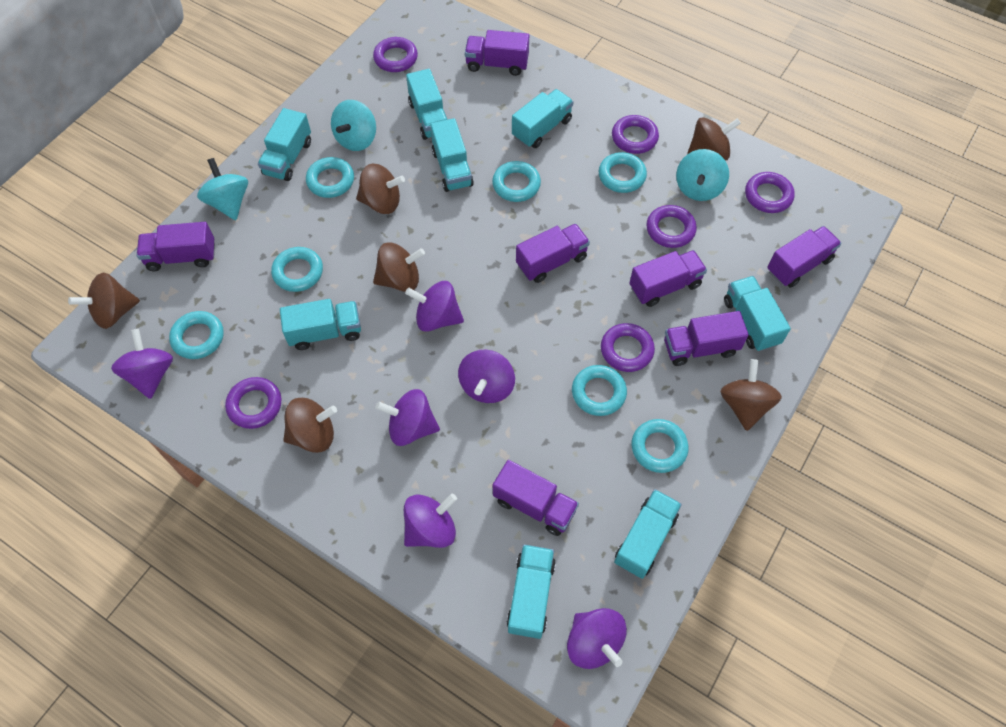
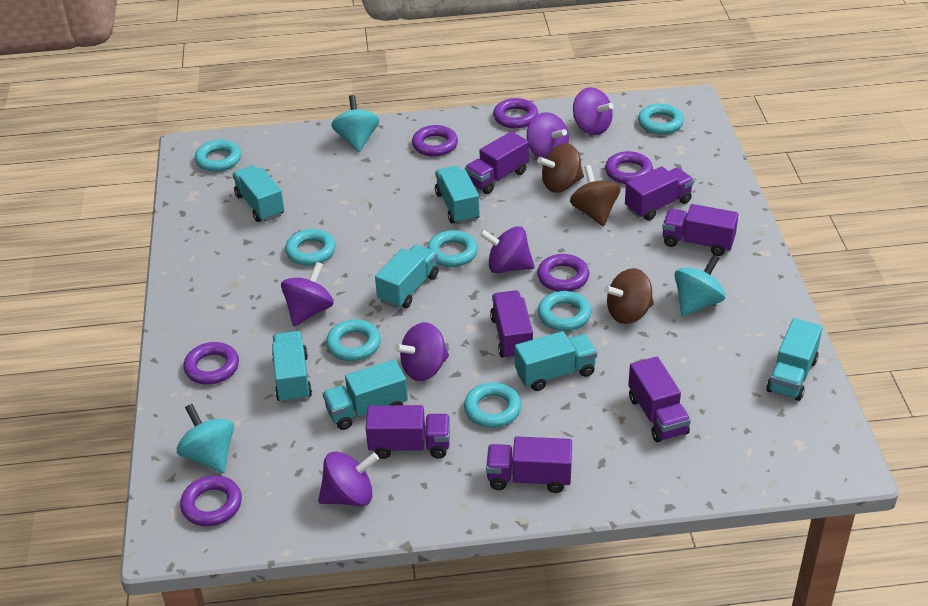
brown spinning top: [68,273,140,329] [284,398,337,453] [356,164,405,214] [373,242,425,292] [687,117,741,161] [720,359,782,431] = 6 -> [537,144,584,193] [570,165,621,226] [604,268,654,324] = 3
turquoise truck: [258,108,311,181] [280,299,361,350] [406,69,448,140] [430,118,474,192] [507,544,556,639] [512,89,574,148] [614,489,682,579] [724,276,791,352] = 8 -> [233,165,284,222] [272,331,312,403] [323,359,408,430] [375,245,439,308] [435,166,480,224] [515,331,597,391] [766,318,823,401] = 7

